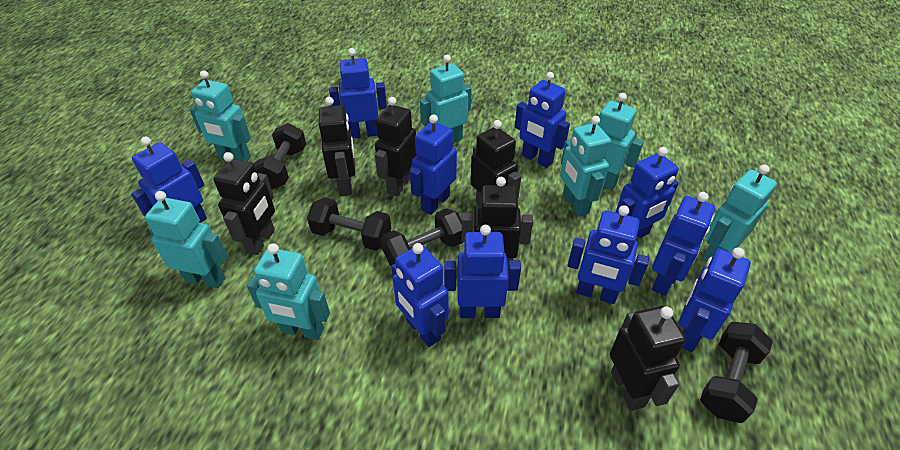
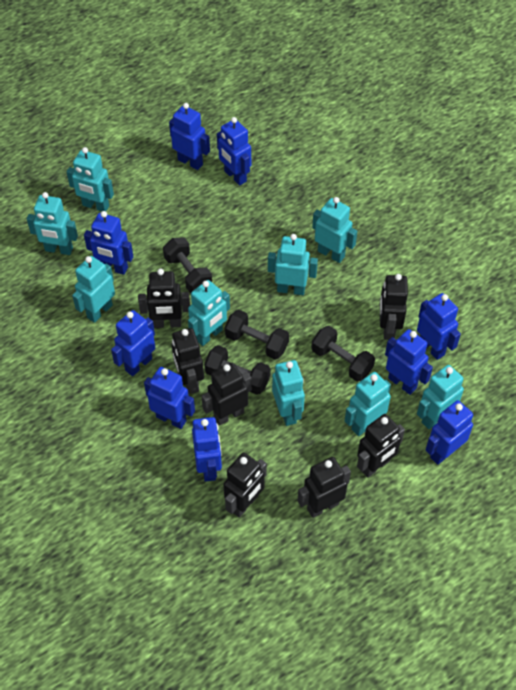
black robot: [213,152,275,255] [319,97,355,196] [375,97,417,196] [461,177,533,264] [470,120,521,206] [610,306,686,411] = 6 -> [138,269,190,328] [172,328,204,394] [202,363,252,426] [223,452,267,518] [298,457,351,518] [357,414,405,478] [380,274,408,340] = 7
blue robot: [131,137,207,223] [329,48,387,138] [391,243,449,347] [410,114,457,215] [444,225,521,318] [515,72,570,168] [568,205,649,304] [616,147,679,238] [652,192,715,296] [679,247,751,352] = 10 -> [84,211,133,275] [111,310,155,376] [144,367,195,429] [169,103,210,170] [192,417,222,482] [217,117,251,186] [385,329,433,395] [417,293,461,360] [425,400,473,465] = 9
turquoise robot: [145,191,228,288] [190,70,251,161] [247,243,330,340] [420,55,471,142] [560,116,611,217] [584,93,644,190] [703,165,777,262] = 7 -> [27,192,78,255] [66,147,114,211] [72,256,115,323] [188,280,230,346] [268,234,318,295] [272,360,305,426] [312,197,357,263] [345,372,391,436] [417,365,464,429] = 9

